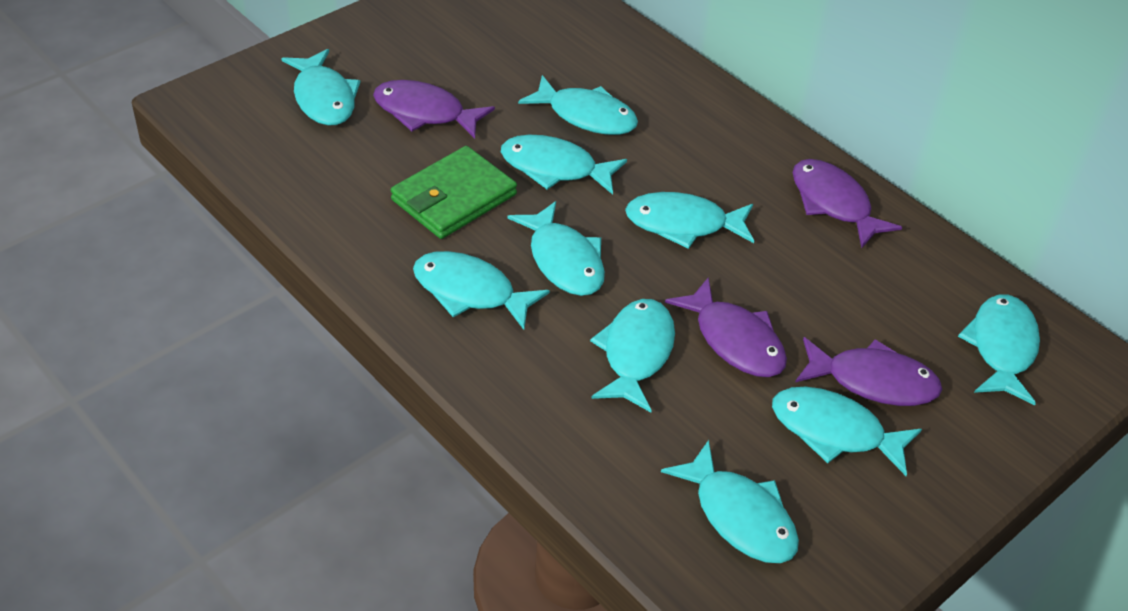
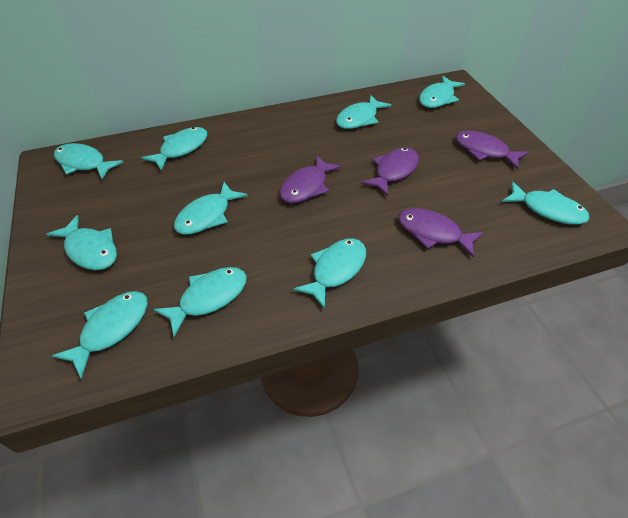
green wallet: [391,146,517,239] = 1 -> none = 0

